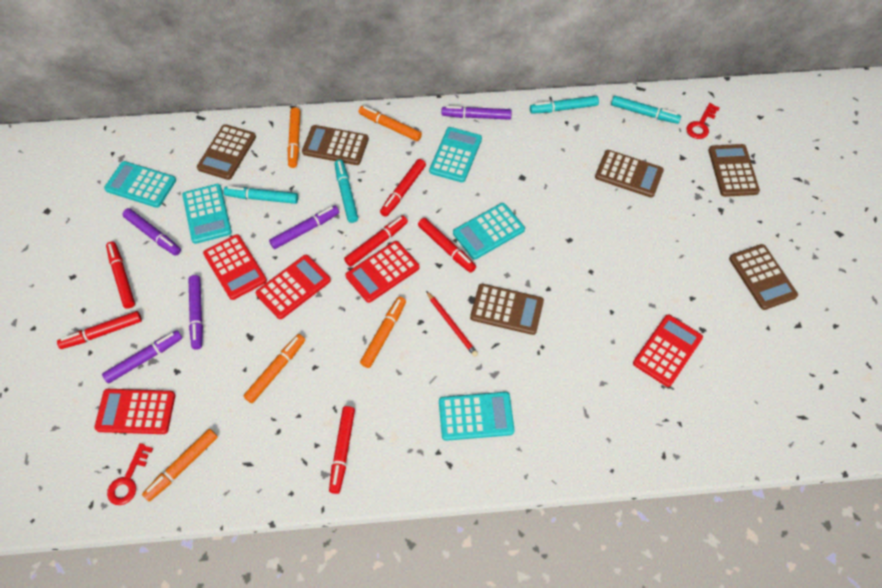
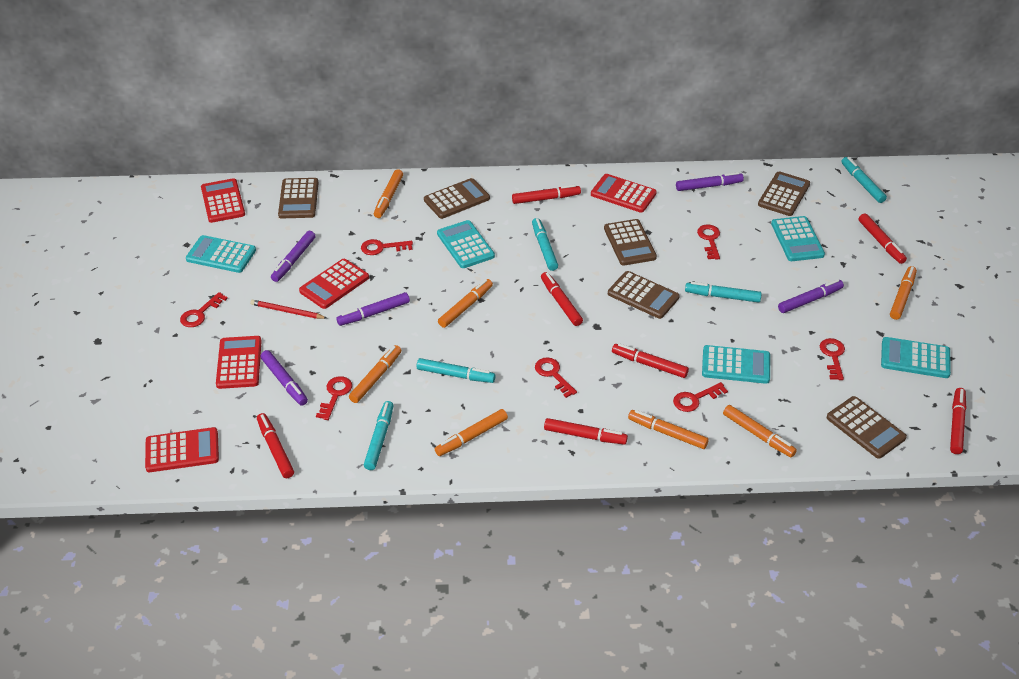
orange marker: [142,429,218,502] [243,334,305,403] [288,107,301,168] [358,106,422,141] [360,297,406,368] = 5 -> [349,345,401,403] [374,169,403,218] [435,409,508,456] [438,279,493,328] [628,410,709,449] [723,405,797,457] [890,266,917,320] = 7
red key: [107,443,153,505] [686,103,720,139] = 2 -> [180,292,228,327] [316,376,352,420] [361,239,413,255] [535,357,577,398] [673,382,728,412] [697,225,720,259] [820,338,845,380] = 7
red marker: [57,311,142,349] [106,242,135,309] [329,406,355,494] [344,215,408,267] [380,159,426,217] [418,218,476,273] = 6 -> [257,413,294,478] [512,185,581,204] [541,272,583,326] [544,418,628,445] [612,343,689,378] [859,213,907,264] [950,388,966,454] = 7
turquoise marker: [224,186,298,204] [335,160,358,223] [530,96,599,114] [611,96,681,124] = 4 -> [364,401,394,470] [417,358,496,383] [532,218,558,271] [685,282,762,303] [841,157,887,203] = 5

